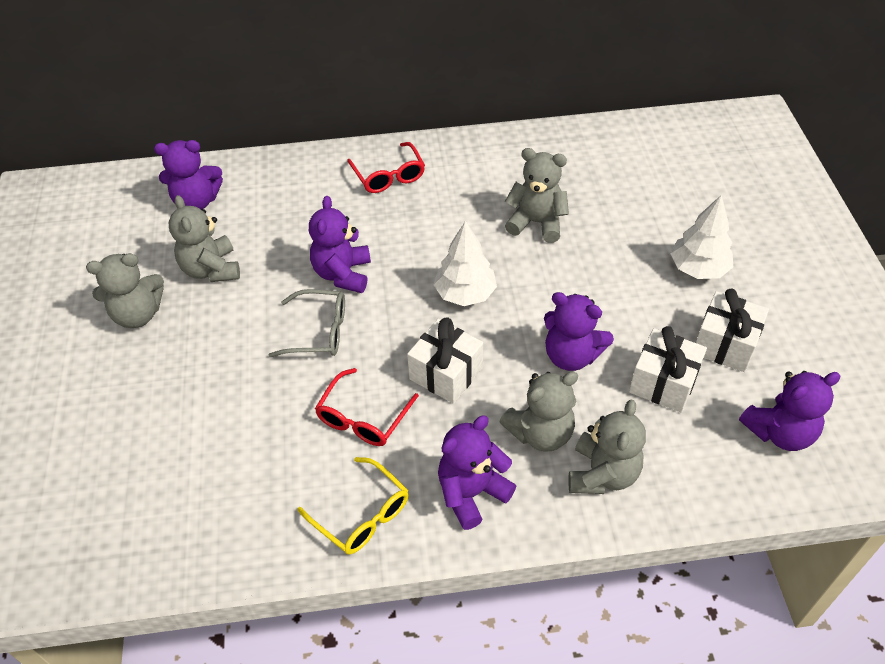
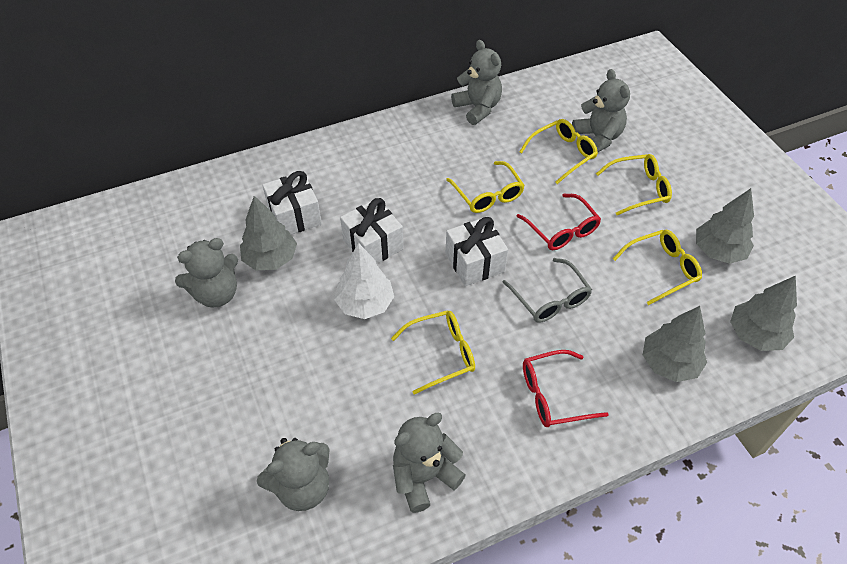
grey tree: none = 0 -> [240,196,297,270] [643,306,707,382] [696,188,754,264] [730,275,797,351] = 4
purple teddy bear: [154,140,223,210] [309,196,371,293] [438,415,516,530] [544,292,614,371] [739,371,841,451] = 5 -> none = 0
white tree: [433,221,497,306] [670,195,733,279] = 2 -> [334,243,394,319] = 1
yellow glasses: [297,457,409,554] = 1 -> [391,310,475,395] [446,161,525,213] [519,119,598,184] [596,154,672,215] [613,230,702,305] = 5

